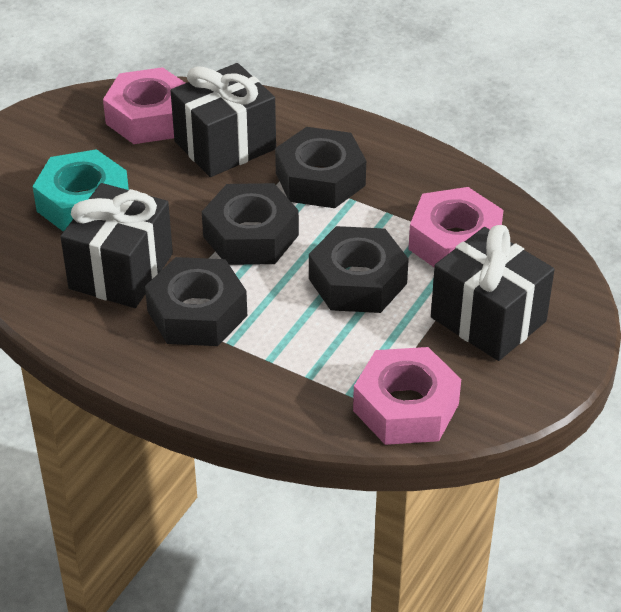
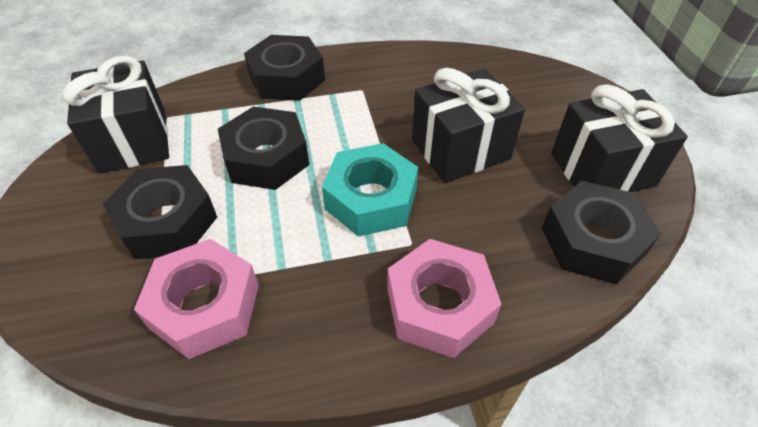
pink nut: [103,67,185,144] [353,347,461,445] [408,187,504,267] = 3 -> [134,239,259,359] [387,239,502,358] = 2

